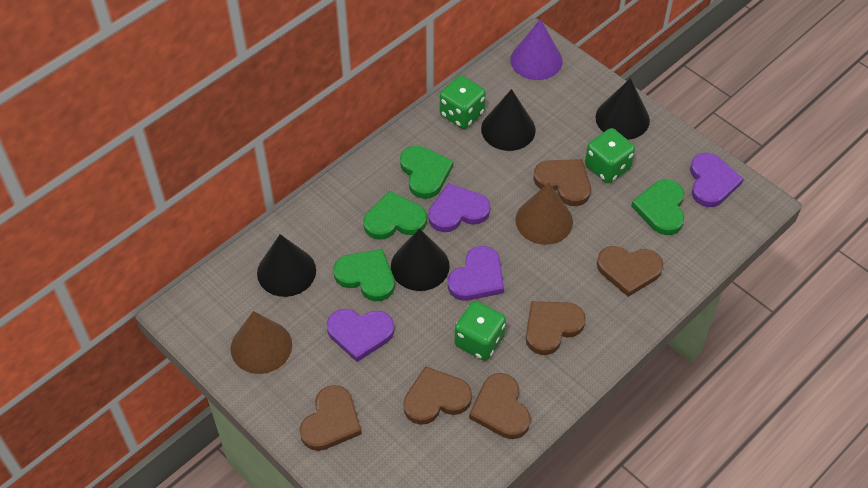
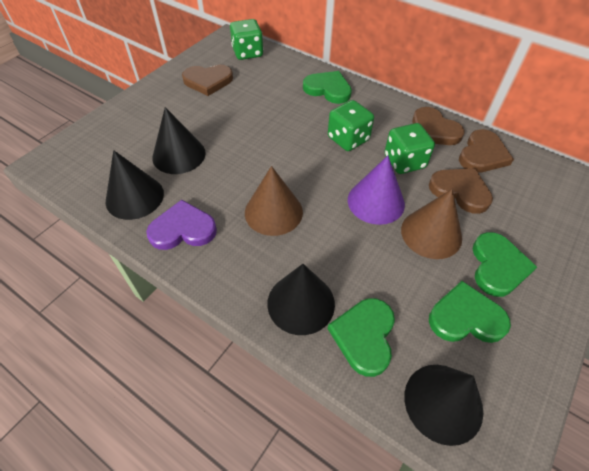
brown heart: [299,385,362,451] [403,366,472,425] [469,373,531,439] [526,301,586,355] [533,159,591,206] [597,246,663,297] = 6 -> [182,65,233,96] [412,107,465,145] [429,168,493,214] [459,129,514,173] = 4
purple heart: [327,309,394,362] [428,183,490,232] [448,246,504,301] [690,153,743,207] = 4 -> [146,200,217,250] = 1

